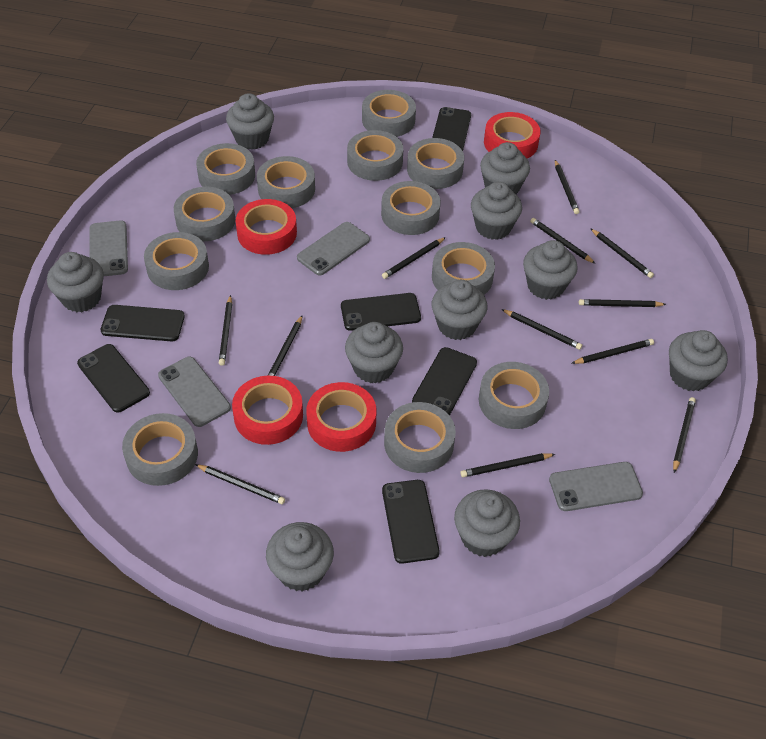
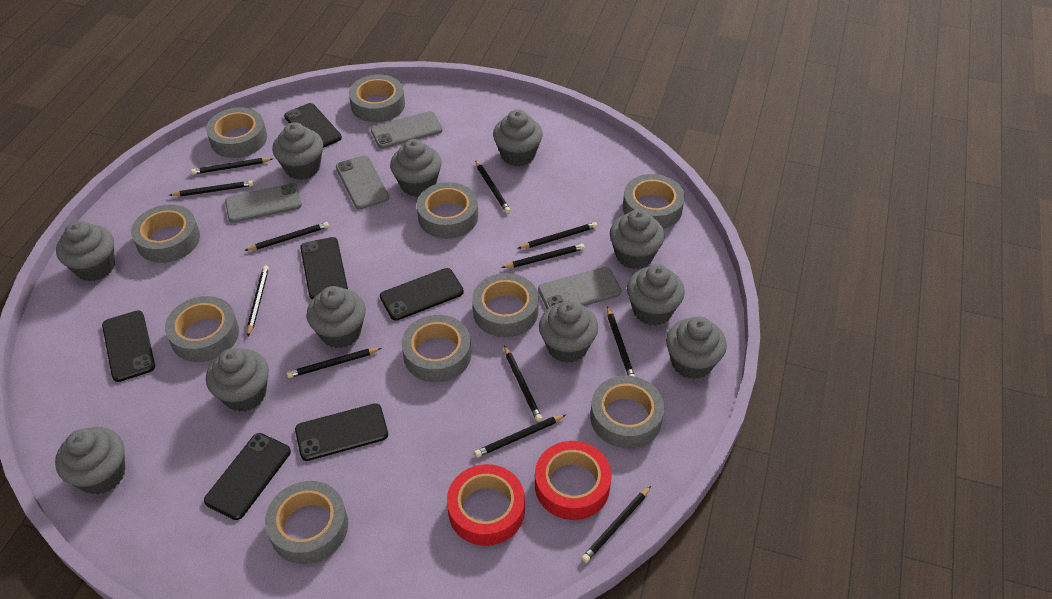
grey cupcake: [47,252,104,312] [226,93,274,150] [266,522,334,591] [345,322,403,384] [431,280,487,340] [454,489,520,557] [471,182,522,240] [480,142,530,194] [523,240,578,300] [669,330,728,392] = 10 -> [55,427,125,495] [56,221,115,281] [206,348,269,412] [272,122,323,180] [307,286,366,348] [390,139,442,197] [493,110,543,166] [539,300,598,363] [610,209,665,269] [627,264,685,326] [666,316,727,379] = 11
grey tape: [122,413,198,486] [144,232,209,290] [174,187,236,241] [196,143,255,195] [257,156,315,208] [347,130,403,181] [362,90,416,137] [381,181,441,235] [384,402,456,473] [407,138,464,189] [432,242,495,295] [479,362,549,429] = 12 -> [131,205,200,263] [165,296,239,362] [206,108,267,158] [265,481,348,564] [349,75,405,122] [401,315,472,382] [417,182,478,239] [472,273,539,337] [590,375,664,449] [623,174,685,229] = 10
red tape: [232,376,303,445] [236,199,297,255] [306,382,376,452] [484,112,541,158] = 4 -> [447,464,525,546] [535,441,612,520] = 2

